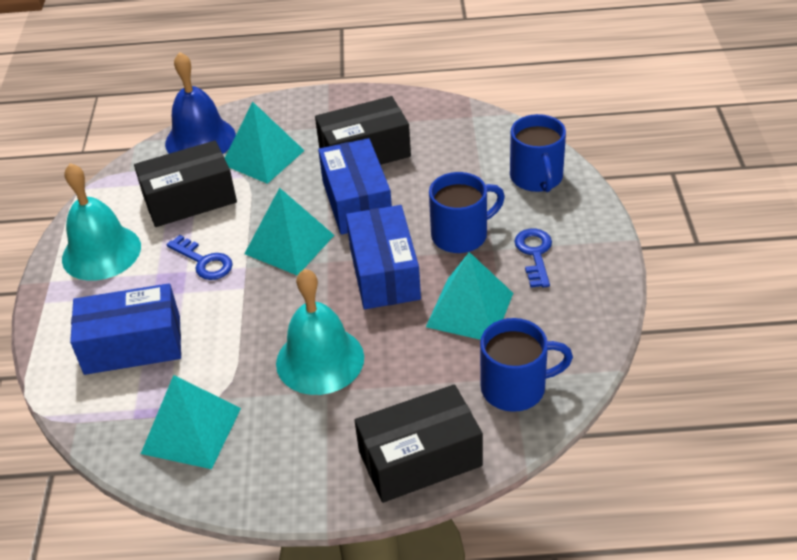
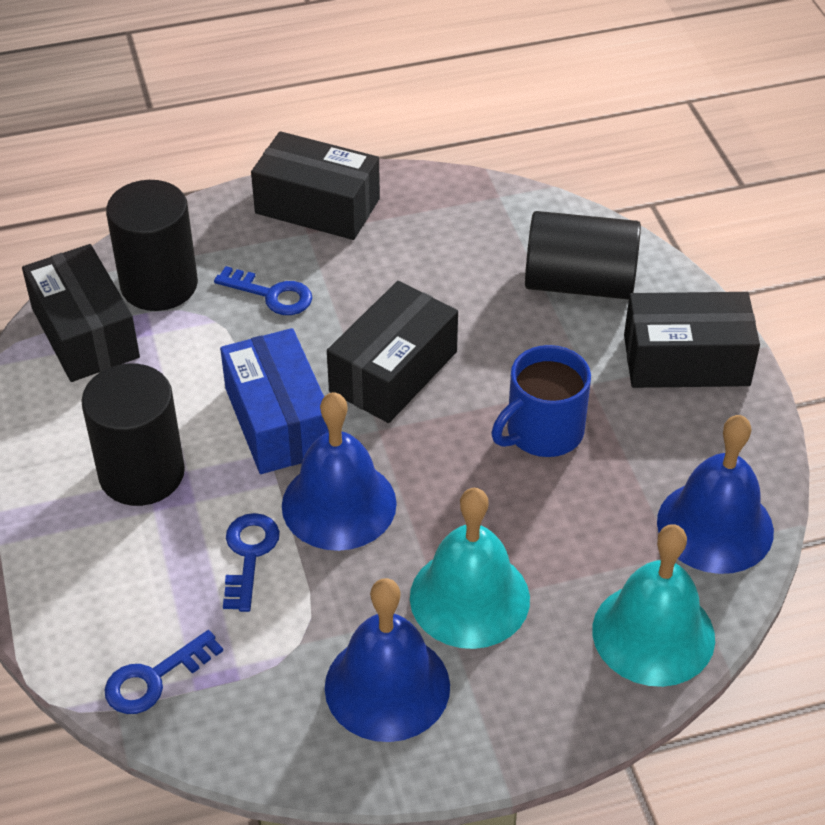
black box: [134,141,237,227] [315,96,411,165] [355,384,483,503] = 3 -> [22,244,140,382] [251,131,380,240] [327,281,458,423] [624,292,760,388] = 4
black cylinder: none = 0 -> [81,363,185,506] [106,180,198,311] [525,211,641,300] = 3
blue bell: [165,52,236,154] = 1 -> [282,392,397,551] [325,578,450,742] [657,415,774,574] = 3
blue box: [70,283,181,375] [318,138,392,235] [346,205,421,309] = 3 -> [220,328,329,474] = 1
blue key: [166,235,233,280] [514,229,552,287] = 2 -> [104,630,223,714] [214,266,312,315] [223,513,280,612] = 3
blue mug: [429,172,505,253] [480,318,573,412] [510,114,566,192] = 3 -> [491,345,591,457] = 1
turquoise pyramid: [141,375,241,469] [225,102,305,184] [245,188,334,276] [426,252,513,340] = 4 -> none = 0

